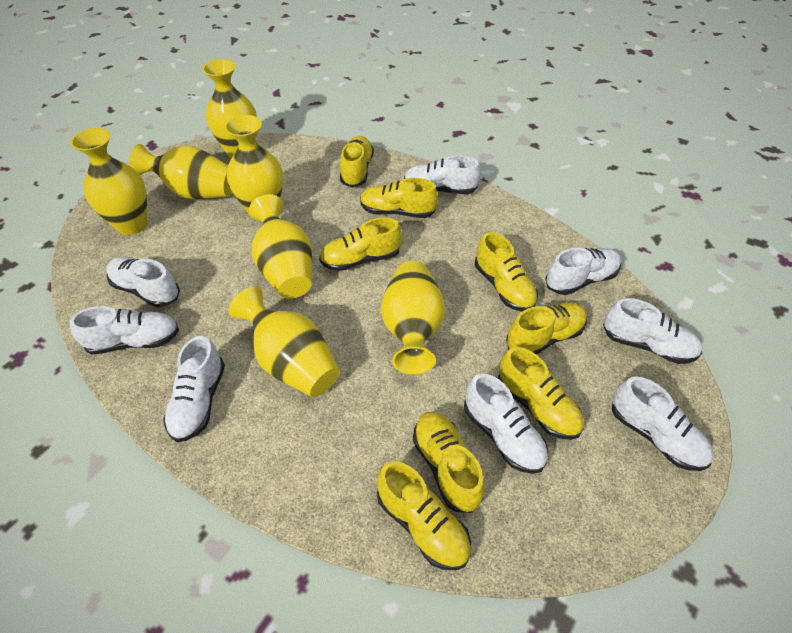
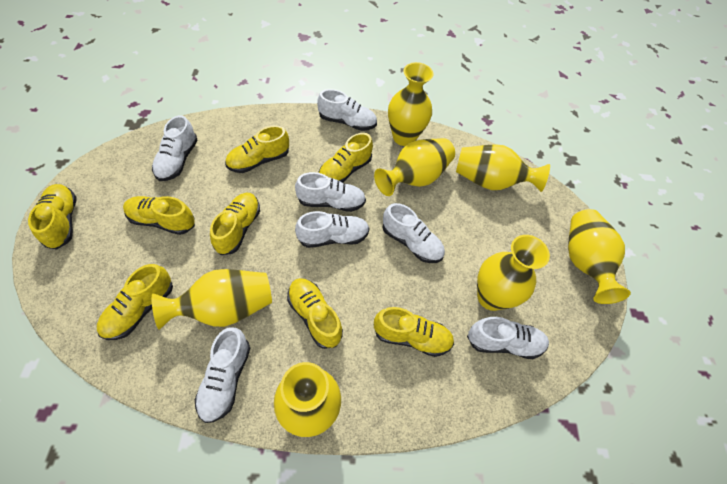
white shoe: [69,306,179,355] [106,257,180,307] [163,336,225,442] [404,155,481,194] [464,374,548,474] [545,248,621,295] [603,298,703,364] [612,377,714,471] = 8 -> [152,115,197,181] [195,327,250,423] [295,172,366,212] [295,211,370,248] [317,89,377,131] [382,203,445,263] [467,317,549,359] = 7

